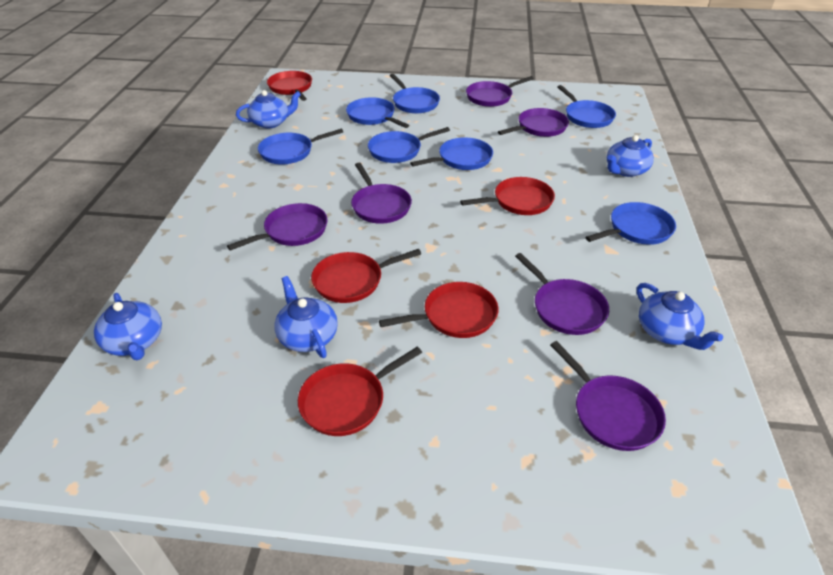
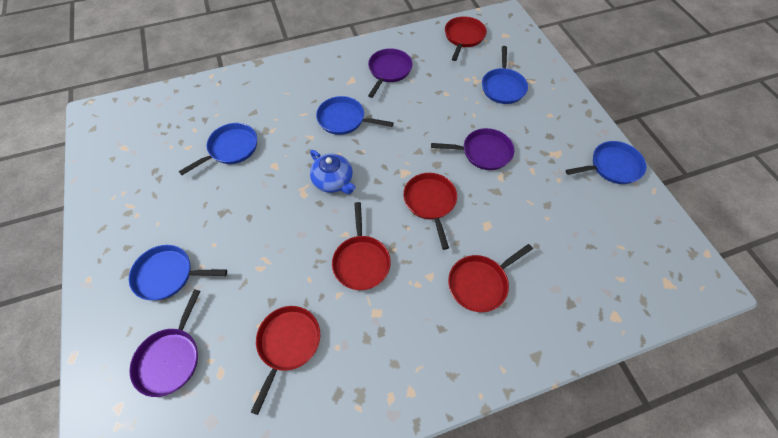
blue pan: [258,129,343,164] [346,97,409,128] [368,127,450,163] [390,74,440,113] [410,137,493,170] [557,85,616,128] [586,202,676,245] = 7 -> [129,245,227,300] [179,123,257,175] [316,96,394,135] [482,46,528,104] [566,141,646,184] = 5
blue teapot: [94,293,162,360] [236,90,301,129] [275,276,338,358] [607,135,654,177] [637,283,723,350] = 5 -> [310,150,356,194] = 1
purple pan: [227,203,327,251] [351,163,412,224] [466,76,534,107] [498,108,569,137] [515,253,609,335] [550,341,666,451] = 6 -> [129,289,200,397] [368,48,413,98] [431,128,514,170] = 3

